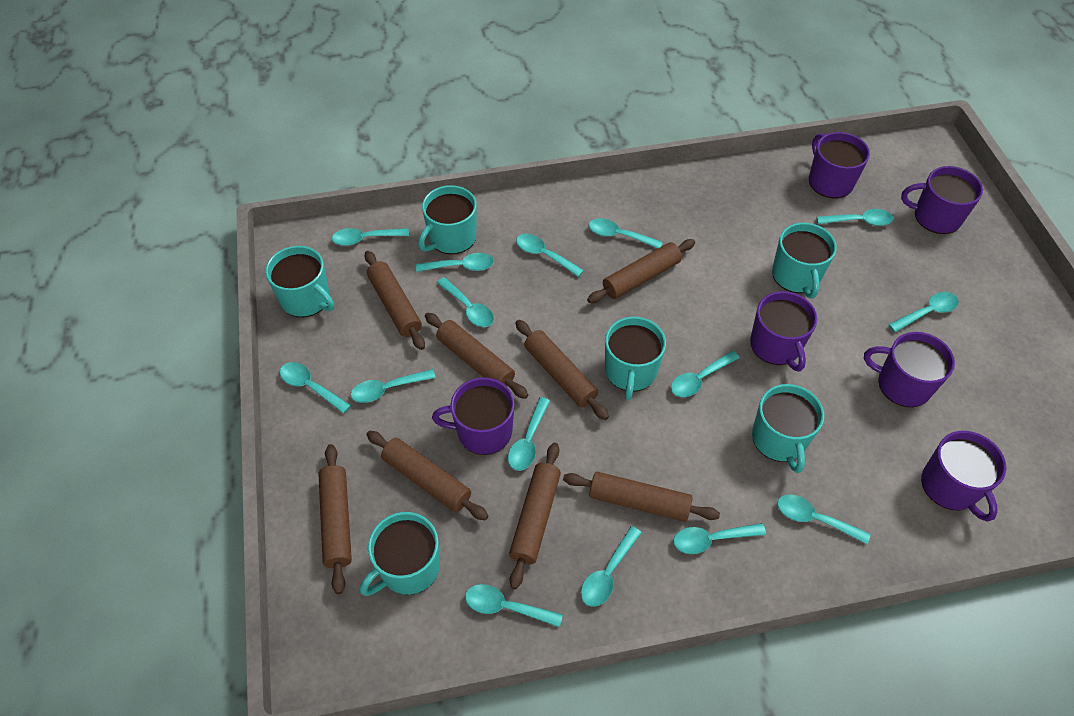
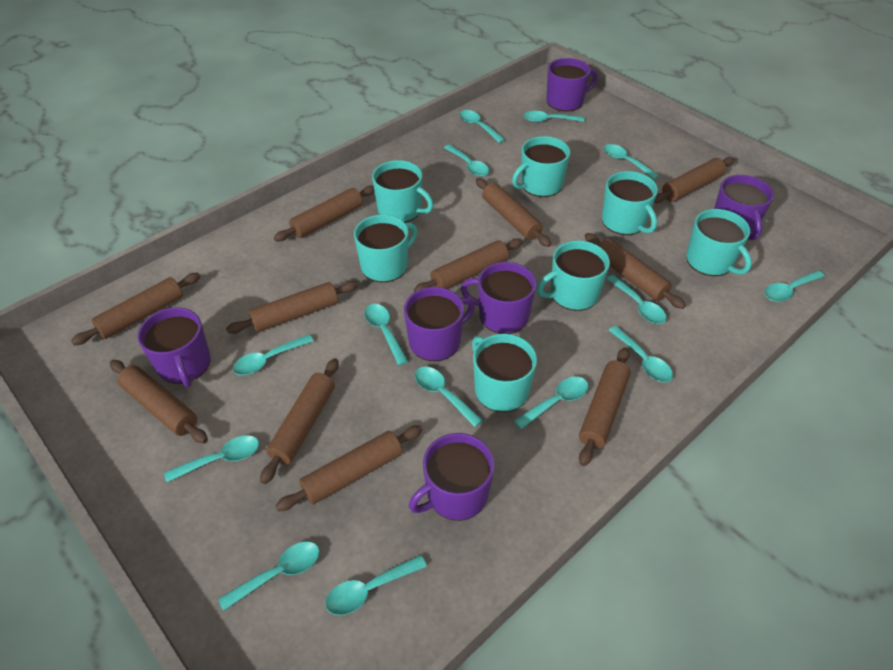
brown rolling pin: [318,444,352,594] [365,251,425,350] [366,431,488,520] [425,313,528,399] [509,442,561,589] [515,320,609,420] [563,472,720,522] [587,239,695,303] = 8 -> [71,273,201,345] [110,360,208,443] [226,281,358,334] [260,358,339,484] [274,185,374,241] [275,425,423,511] [414,239,523,292] [476,178,551,247] [579,347,631,466] [585,233,686,309] [654,157,734,203] = 11
turquoise mug: [265,246,334,317] [360,512,440,596] [418,185,477,254] [605,317,666,400] [752,384,824,473] [772,223,837,298] = 6 -> [354,214,418,283] [372,160,434,223] [472,334,537,412] [512,136,570,197] [537,240,610,311] [602,171,658,235] [686,209,752,276] = 7
turquoise spoon: [280,362,351,414] [332,228,409,246] [351,369,436,403] [416,253,494,272] [437,277,494,327] [465,584,563,627] [508,397,550,471] [516,234,584,277] [581,526,642,607] [589,218,663,248] [671,351,740,397] [673,523,766,554] [777,494,870,544] [817,209,893,226] [888,292,959,332] = 15 -> [164,435,259,483] [218,542,320,611] [232,335,314,375] [325,555,427,615] [364,304,408,365] [415,367,483,427] [444,144,489,177] [459,110,505,143] [514,377,588,429] [524,111,585,122] [604,144,659,179] [607,275,667,324] [609,326,673,382] [764,270,825,302] = 14

